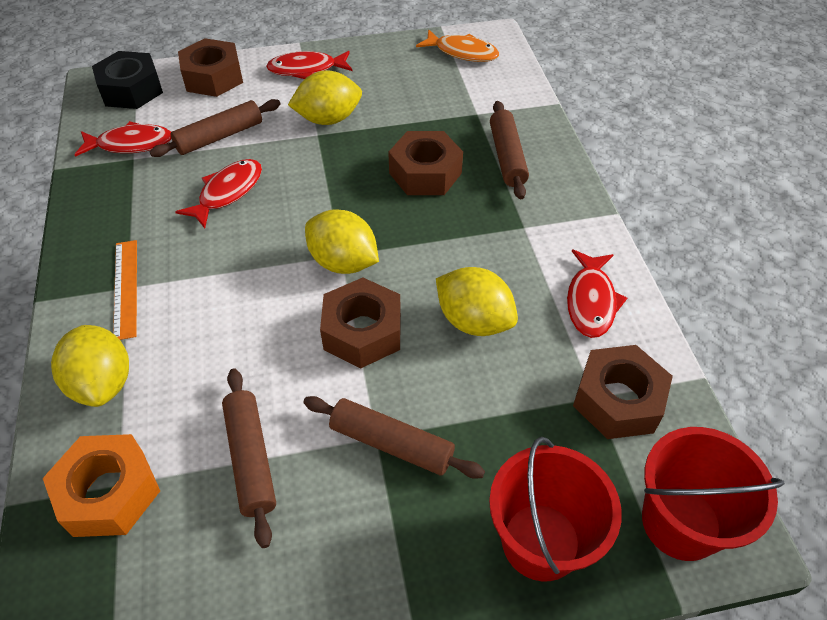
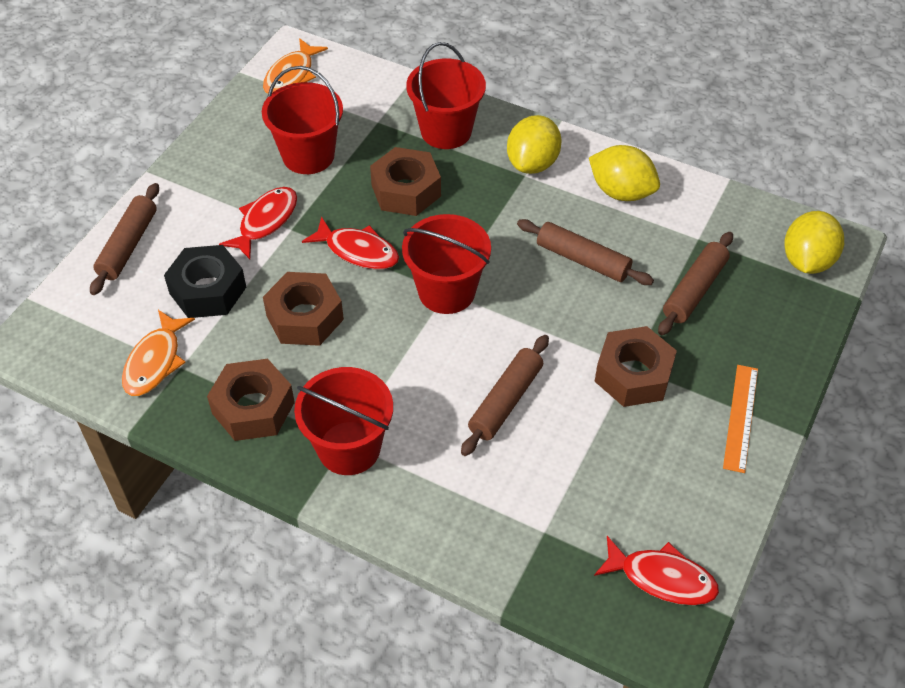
orange fish: [416,29,499,62] = 1 -> [122,310,195,396] [263,38,328,94] = 2
orange nut: [43,434,160,537] = 1 -> none = 0
red bucket: [489,437,622,581] [642,427,785,561] = 2 -> [262,66,343,174] [294,367,393,475] [402,214,491,314] [406,42,486,149] = 4
red fish: [75,121,171,157] [175,159,262,228] [266,51,353,79] [567,250,627,338] = 4 -> [219,187,297,259] [302,216,399,269] [594,536,719,605] = 3
yellow lemon: [51,325,129,407] [288,70,362,125] [305,209,379,274] [436,267,518,336] = 4 -> [507,115,561,174] [589,145,660,201] [784,211,844,274] = 3

